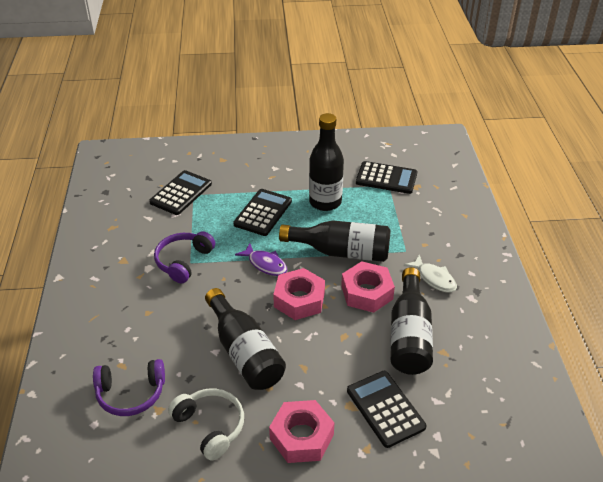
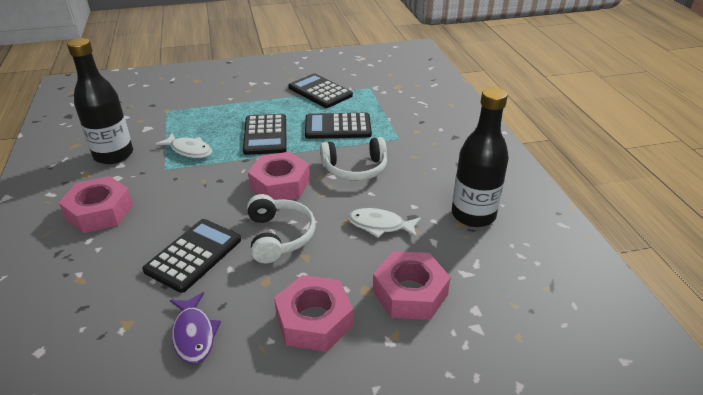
black bottle: [205,288,286,390] [279,221,391,262] [309,113,344,211] [390,267,433,375] = 4 -> [67,38,133,164] [452,87,509,227] = 2
pink nut: [269,400,334,463] [273,268,325,320] [341,261,395,313] = 3 -> [59,176,133,233] [248,152,310,200] [274,275,353,352] [373,251,451,320] = 4
purple headphones: [93,359,165,416] [154,231,215,283] = 2 -> none = 0
white fish: [404,254,457,292] = 1 -> [155,133,212,158] [348,208,421,238] = 2
white headphones: [168,388,244,461] = 1 -> [247,194,315,263] [320,137,387,181] = 2

